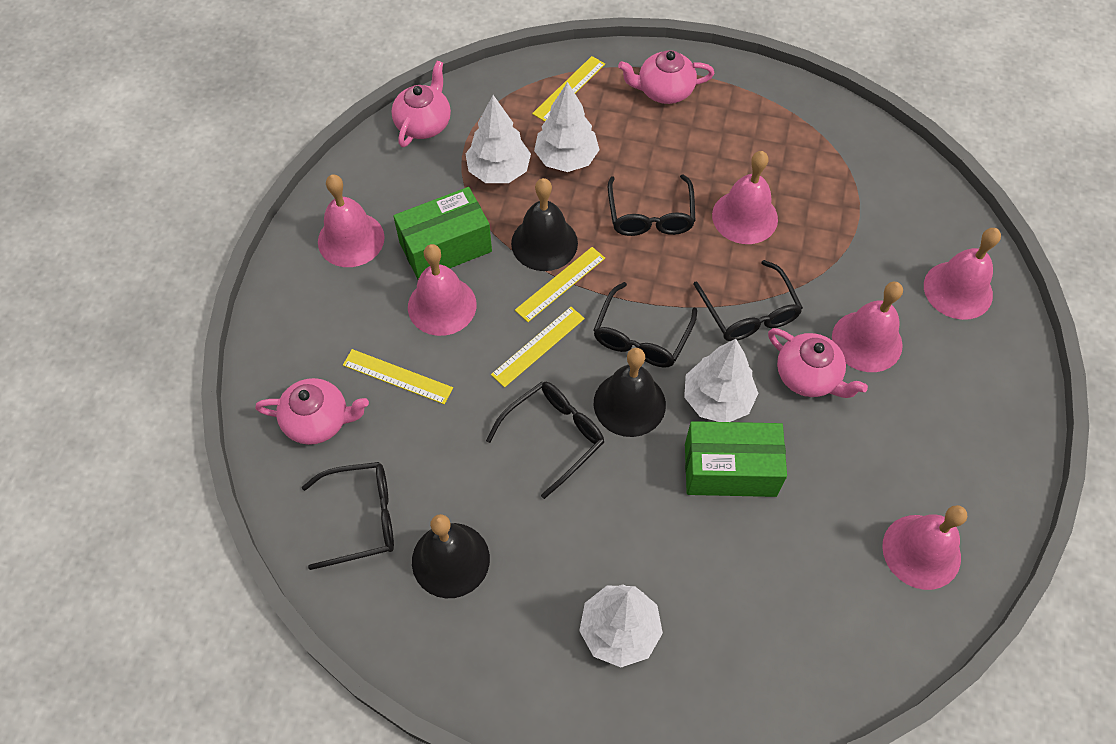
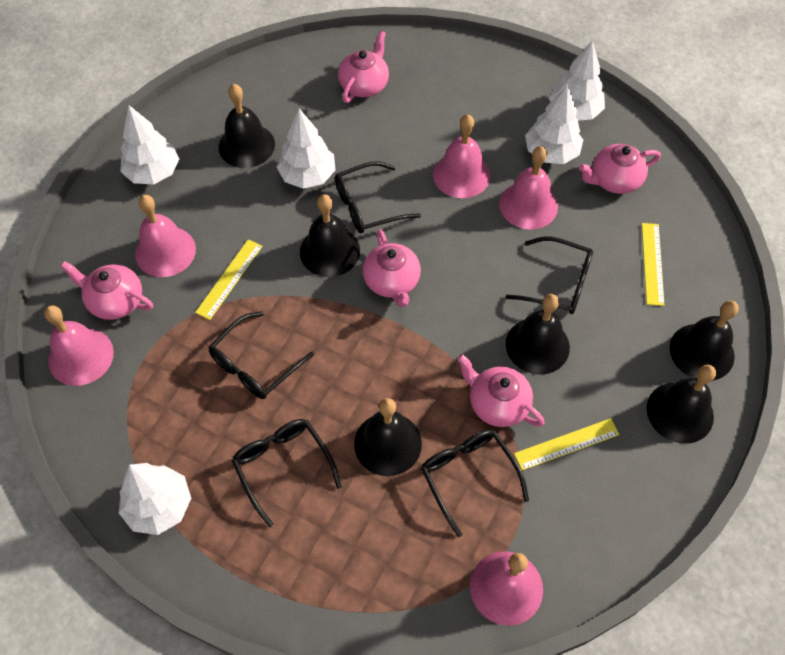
black bell: [412,514,490,598] [511,178,578,271] [594,348,666,437] = 3 -> [219,84,275,168] [300,194,360,277] [354,398,422,476] [506,294,570,375] [647,365,716,444] [669,300,739,380] = 6
green box: [393,187,492,279] [685,421,787,497] = 2 -> none = 0
pink bell: [318,174,385,267] [408,244,477,336] [712,151,778,244] [832,282,903,372] [882,505,967,590] [924,228,1001,320] = 6 -> [44,305,114,386] [135,195,196,277] [433,115,490,198] [470,552,543,625] [499,146,558,229] = 5
pink teapot: [255,378,369,445] [391,61,451,147] [618,50,715,104] [768,328,868,398] = 4 -> [60,261,153,320] [338,31,389,103] [363,229,421,307] [457,354,545,427] [579,144,661,194] = 5
white tree: [465,95,531,183] [534,82,600,172] [579,584,663,667] [684,339,758,422] = 4 -> [119,463,191,535] [120,105,179,185] [277,108,335,189] [525,84,583,164] [549,41,605,121] = 5
yellow ruler: [343,349,453,404] [491,307,585,388] [515,247,605,322] [532,56,605,122] = 4 -> [195,239,262,320] [514,418,620,470] [642,223,664,306] = 3

